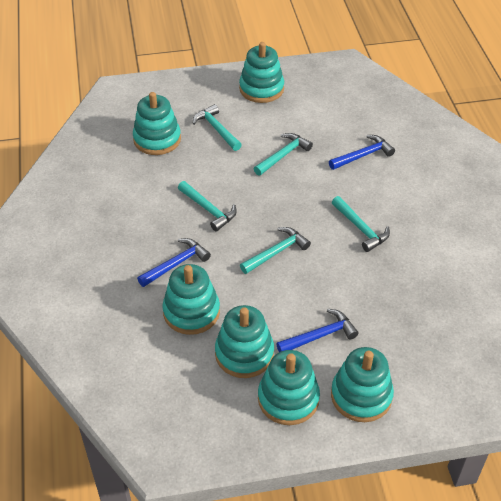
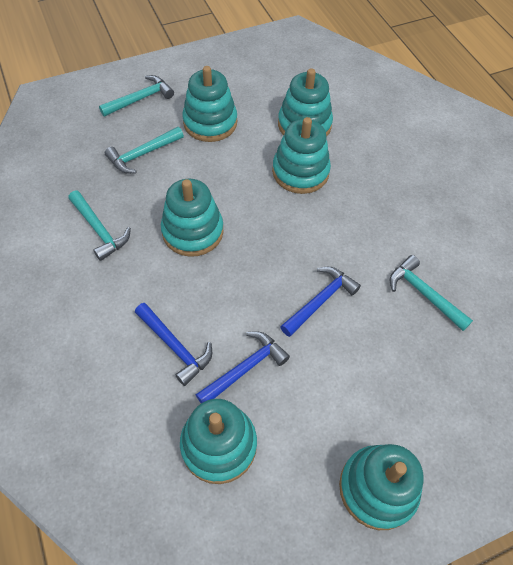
turquoise hammer: [178,181,237,231] [192,104,242,151] [240,227,311,274] [254,133,313,176] [332,196,390,252] = 5 -> [68,191,131,261] [99,75,174,117] [105,127,184,174] [390,255,473,331] = 4

